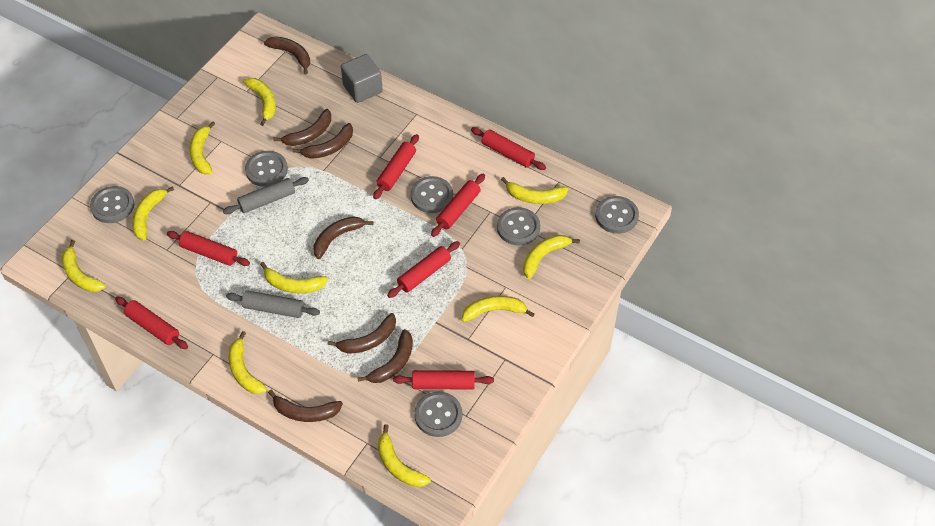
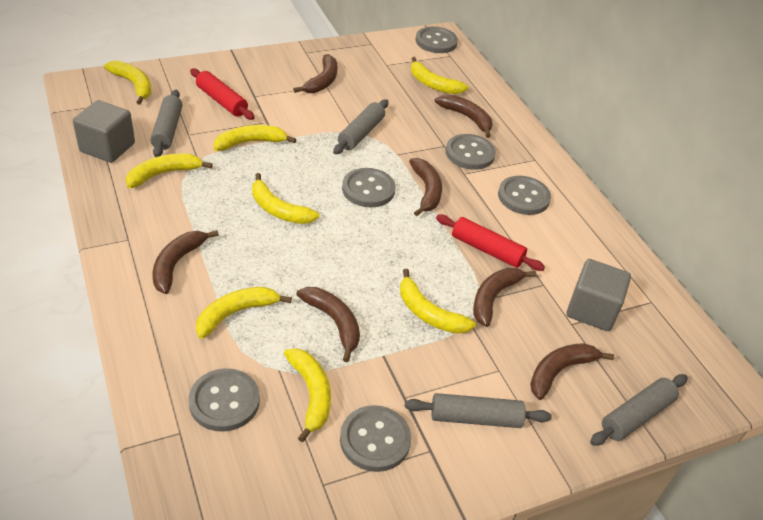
grey cube: [341,54,383,103] = 1 -> [73,100,135,163] [567,259,631,331] = 2
grey rolling pin: [223,177,309,214] [226,290,320,318] = 2 -> [150,90,183,157] [333,99,388,154] [405,393,552,428] [590,374,688,446] = 4
red rolling pin: [115,297,188,349] [167,231,250,266] [373,134,419,199] [387,241,460,298] [393,370,494,390] [431,174,485,237] [471,127,546,170] = 7 -> [190,68,255,120] [436,215,545,271] = 2
yellow banana: [62,240,106,292] [132,186,174,240] [189,122,215,174] [228,331,267,394] [243,78,276,126] [260,262,328,293] [377,424,431,487] [462,296,534,322] [501,177,568,204] [523,235,580,279] = 10 -> [104,60,151,105] [126,153,213,188] [196,287,292,339] [214,125,296,151] [252,173,319,224] [284,348,331,442] [400,269,476,334] [411,57,468,94] = 8

